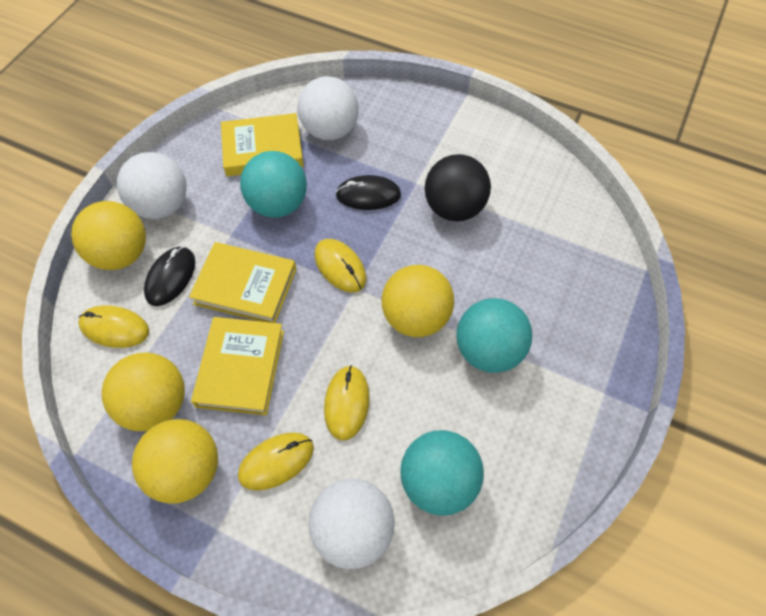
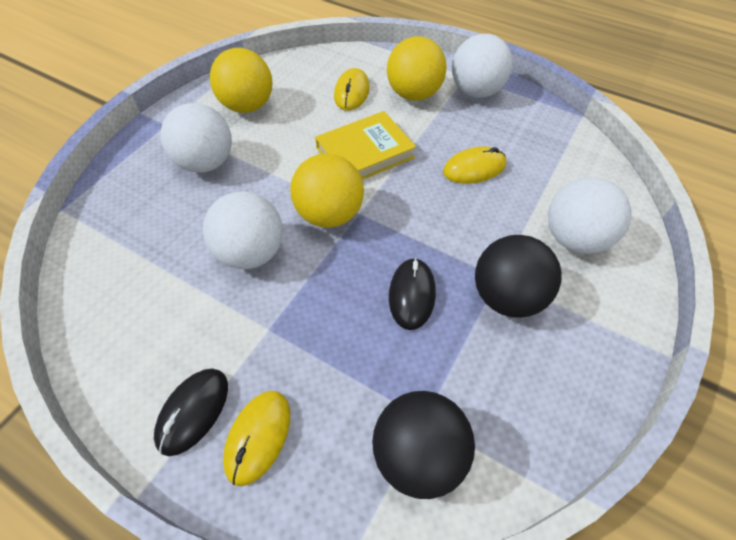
black ball: [425,154,491,221] = 1 -> [372,391,475,499] [475,235,562,318] = 2
turquoise ball: [240,151,307,218] [401,430,484,516] [456,298,532,373] = 3 -> none = 0
white ball: [117,152,187,219] [297,76,359,140] [308,479,395,569] = 3 -> [160,103,232,173] [203,191,283,269] [452,34,513,98] [548,177,631,254] = 4
yellow ball: [71,201,146,270] [102,353,185,431] [132,419,218,504] [381,265,454,337] = 4 -> [210,48,273,113] [290,154,364,228] [387,36,446,101] = 3
yellow book: [189,242,296,323] [191,317,284,415] [221,113,304,176] = 3 -> [315,111,416,180] = 1
yellow mouse: [78,305,149,348] [238,432,314,491] [314,239,366,292] [324,365,370,441] = 4 -> [223,391,290,486] [334,68,370,111] [443,146,506,184] = 3

